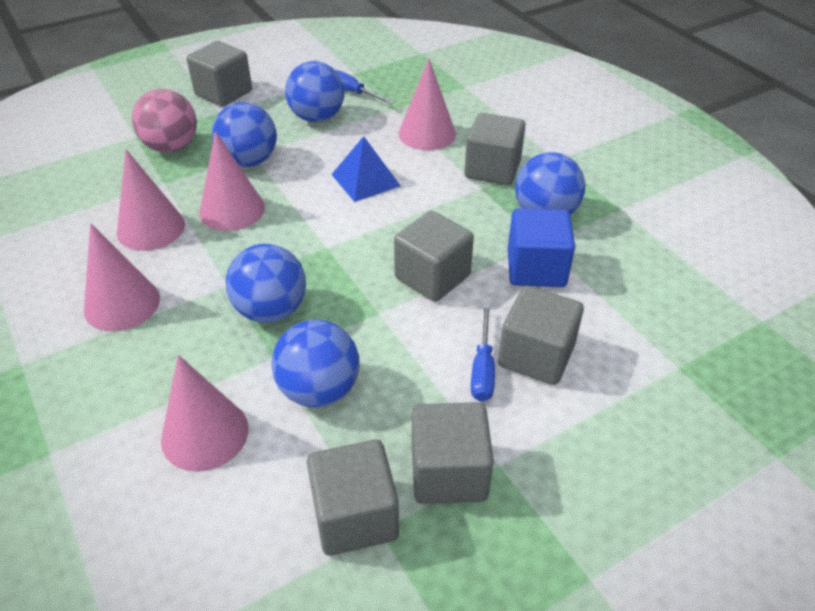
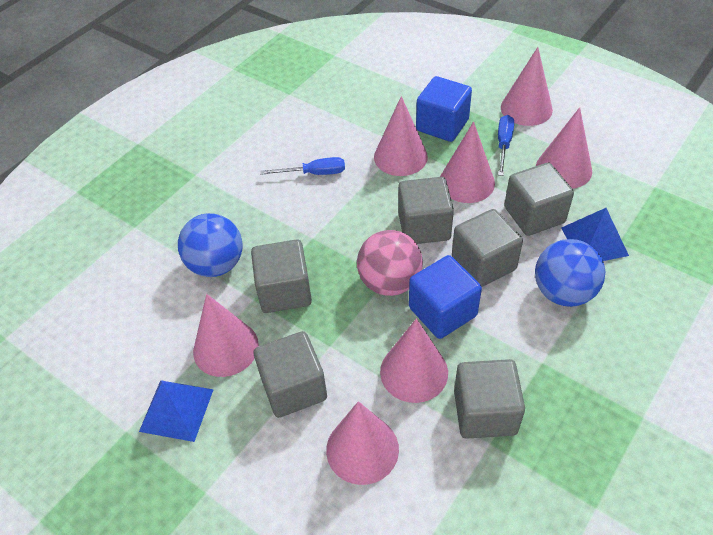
blue ball: [212,102,277,167] [226,244,306,323] [271,319,360,407] [285,61,344,122] [515,152,585,215] = 5 -> [178,213,243,277] [535,239,605,307] = 2
blue cube: [508,208,575,287] = 1 -> [409,255,482,339] [416,76,472,142] = 2
blue pyramid: [331,136,401,202] = 1 -> [139,380,214,442] [561,208,629,261] = 2
pink cone: [84,223,160,332] [117,149,185,251] [161,355,248,472] [199,131,265,231] [399,58,456,150] = 5 -> [193,294,259,377] [326,401,399,485] [374,96,428,176] [380,319,448,403] [440,122,495,203] [501,47,553,126] [536,107,592,189] = 7

